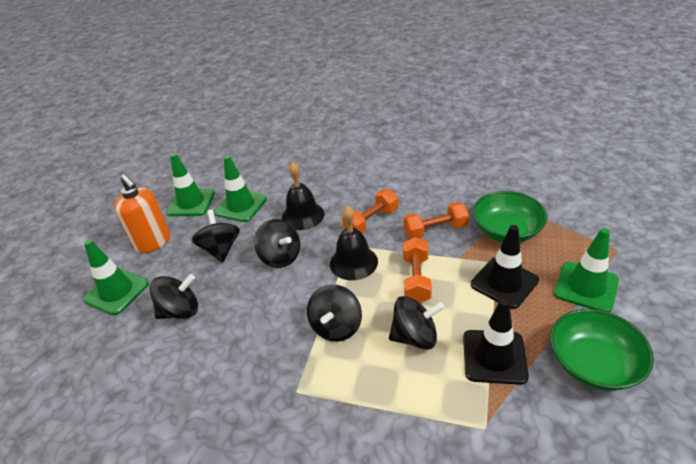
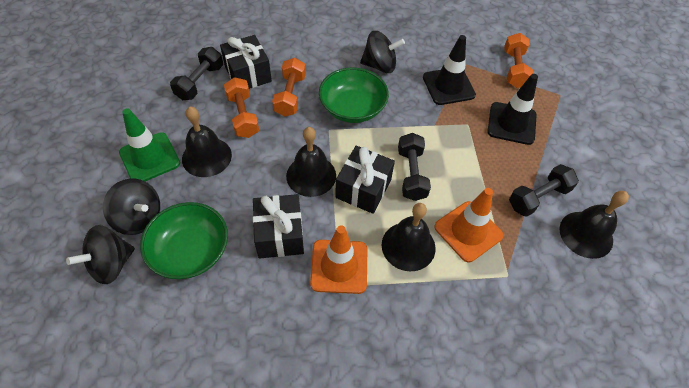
black bell: [282,161,324,230] [330,206,378,280] = 2 -> [182,107,232,177] [286,127,336,197] [382,203,436,271] [560,191,629,259] = 4
black dumbbell: none = 0 -> [170,47,223,100] [398,133,431,201] [509,164,579,217] = 3
black gift: none = 0 -> [220,35,272,89] [253,194,304,258] [335,146,395,214] = 3
black spinning top: [150,274,198,319] [192,210,240,263] [254,219,300,268] [307,284,362,342] [389,296,444,350] = 5 -> [66,225,135,284] [103,179,160,235] [360,31,405,73] = 3
green traffic cone: [83,239,149,316] [166,153,215,216] [214,155,267,222] [554,228,619,312] = 4 -> [119,108,180,181] = 1
orange soap dispenser: [115,175,170,253] = 1 -> none = 0
orange traffic cone: none = 0 -> [310,225,367,294] [434,188,504,262] = 2

